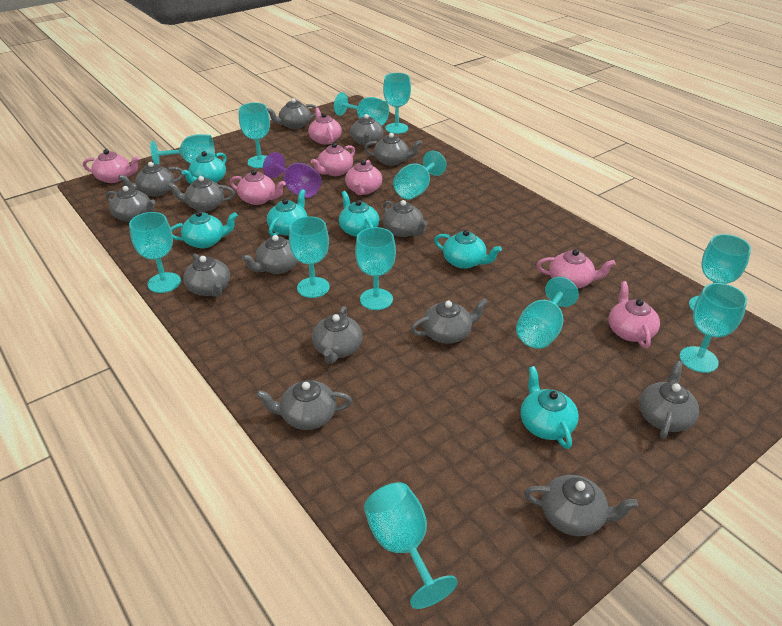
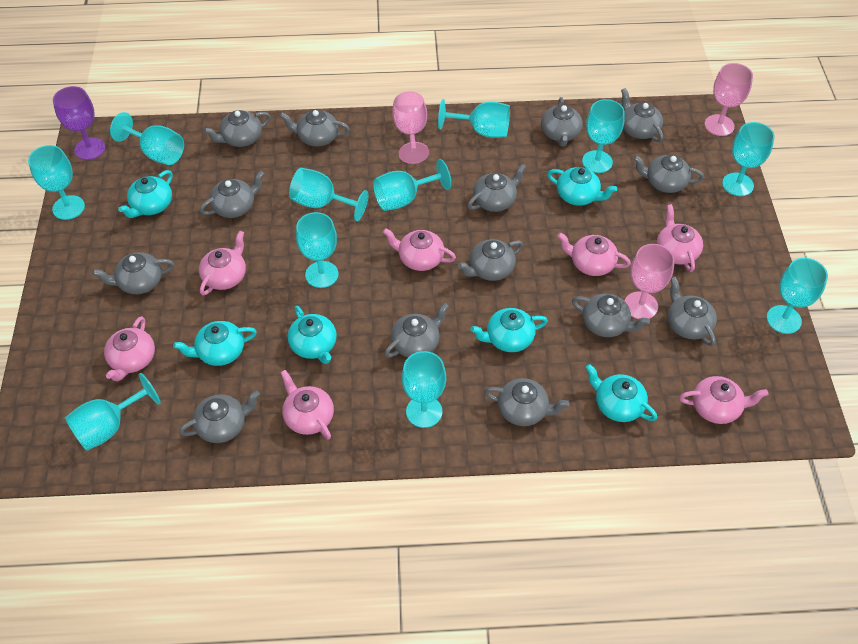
pink goblet: none = 0 -> [392,92,429,164] [625,244,675,319] [704,63,753,136] = 3
turquoise goblet: [129,212,181,293] [150,134,215,165] [239,103,270,168] [289,216,330,298] [334,92,389,126] [355,227,396,310] [364,482,458,609] [383,73,411,134] [393,151,446,200] [516,277,579,349] [680,283,747,373] [689,234,751,311] = 12 -> [28,145,85,220] [65,373,161,451] [110,112,184,165] [289,168,368,221] [296,212,339,288] [373,159,451,211] [402,351,446,428] [438,99,510,138] [582,99,625,173] [722,122,775,196] [767,258,828,334] = 11

